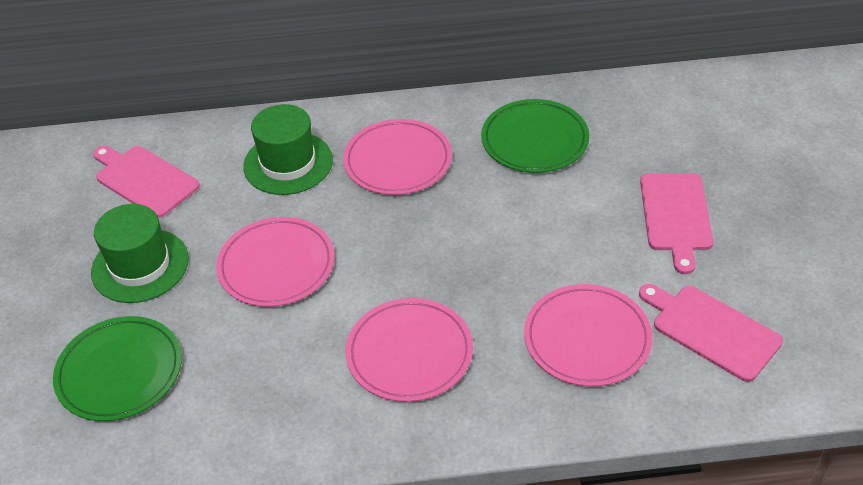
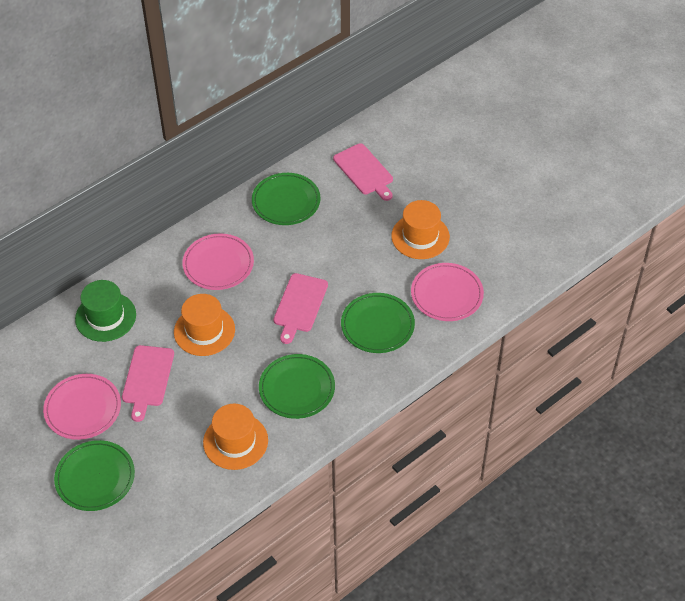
green hat: [91,204,189,303] [243,104,333,195] = 2 -> [75,280,136,342] = 1
green plate: [53,316,182,421] [481,99,589,173] = 2 -> [54,440,135,511] [252,173,320,225] [259,354,335,419] [341,293,415,353] = 4
orange hat: none = 0 -> [174,294,235,356] [203,404,268,470] [391,200,450,259] = 3
pink plate: [216,217,334,307] [343,119,452,195] [346,298,473,402] [524,284,653,387] = 4 -> [43,374,121,440] [182,233,254,290] [411,263,484,321] = 3

